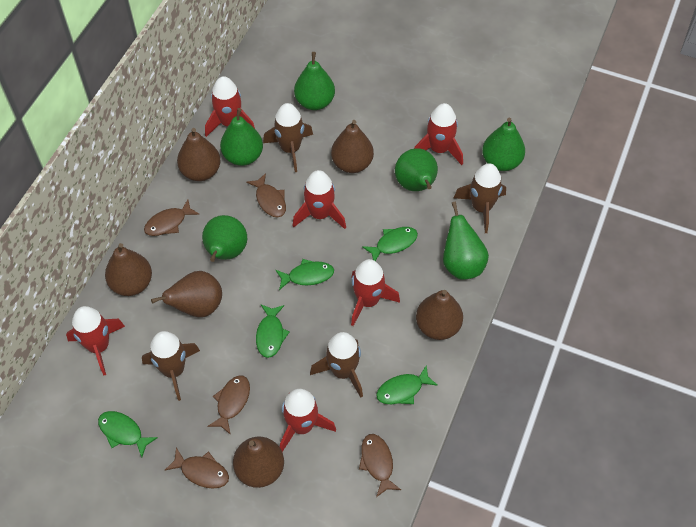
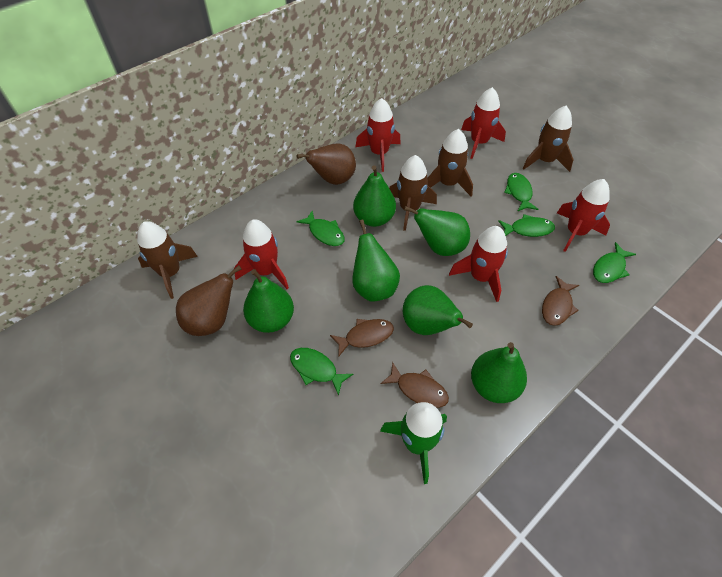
brown fish: [144,199,200,236] [165,448,229,489] [207,375,250,435] [246,173,286,218] [359,434,401,497] = 5 -> [330,319,394,356] [380,362,449,408] [542,276,579,326] = 3
brown pear: [105,243,152,296] [151,271,222,317] [177,128,221,181] [233,437,284,488] [331,120,374,173] [416,290,463,340] = 6 -> [176,265,241,336] [297,143,356,185] = 2
green rocket: none = 0 -> [380,402,447,484] = 1
red rocket: [66,306,125,376] [205,76,255,137] [280,389,336,452] [292,170,346,229] [351,259,400,326] [414,103,463,165] = 6 -> [234,219,289,289] [355,98,401,172] [449,226,508,302] [461,87,506,159] [557,179,610,252] = 5

